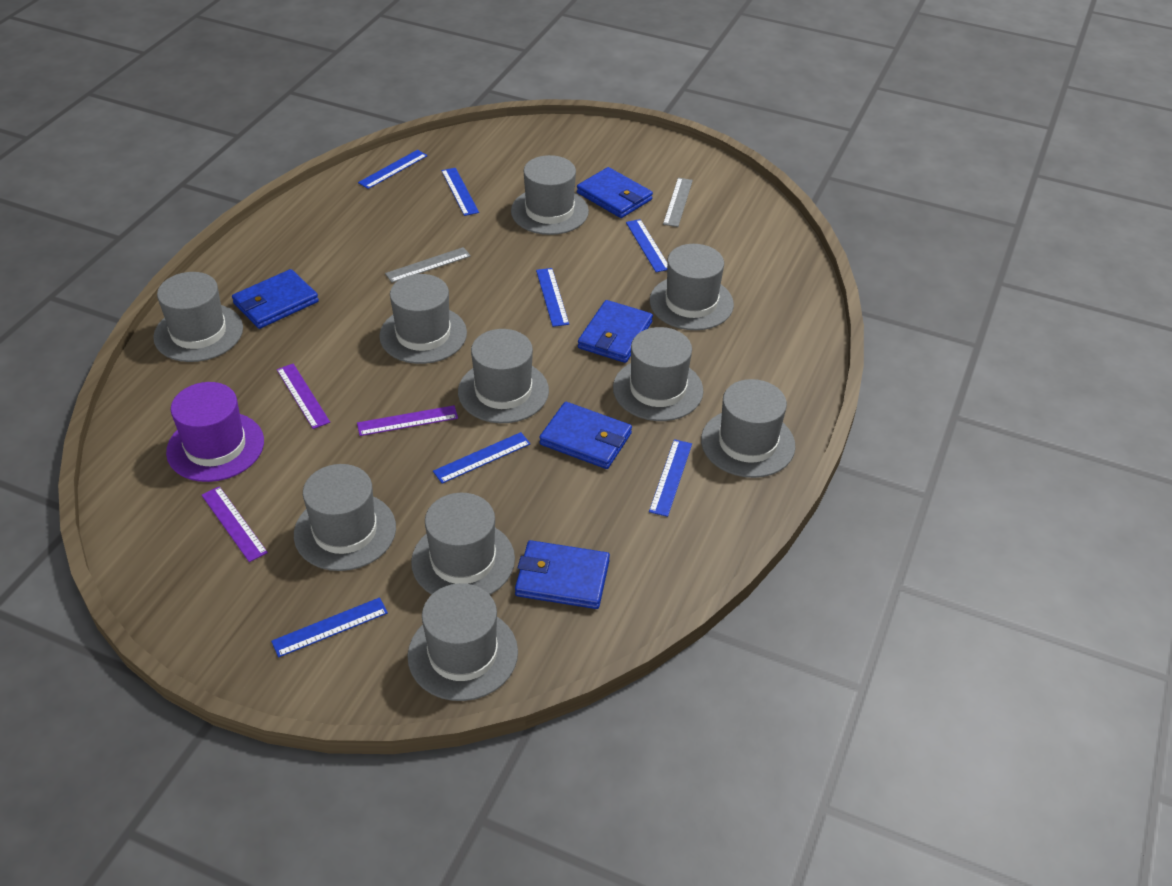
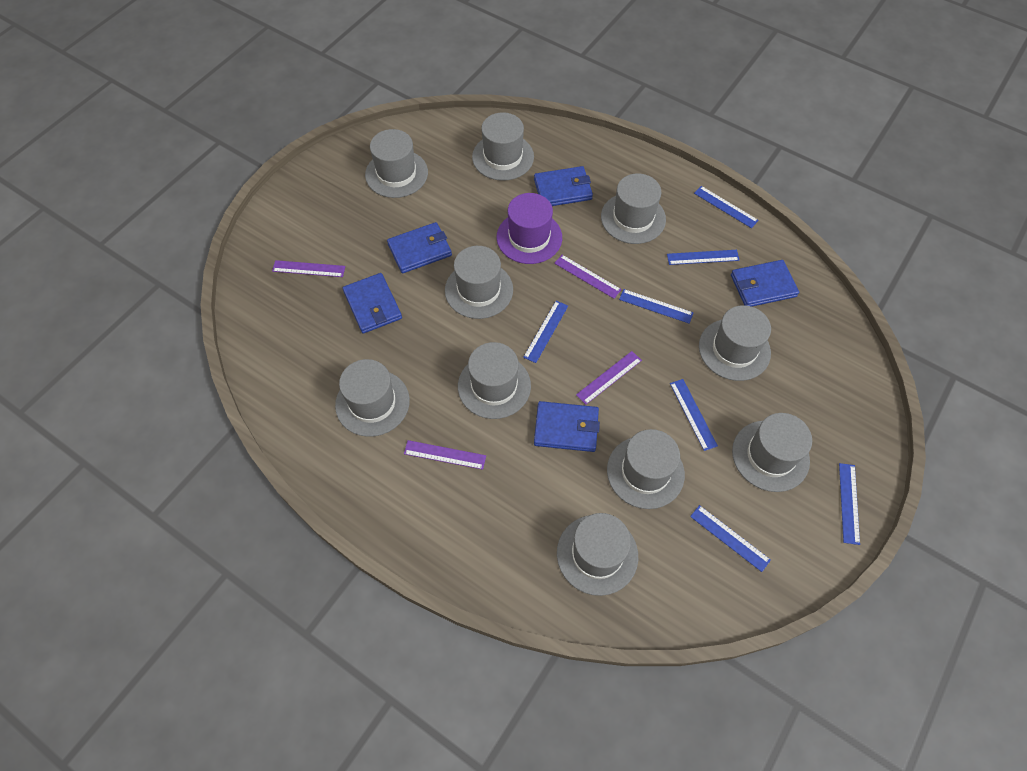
grey ruler: [385,247,471,283] [663,178,693,227] = 2 -> none = 0
purple ruler: [202,486,268,562] [277,363,330,429] [357,405,458,436] = 3 -> [272,260,346,277] [404,440,486,470] [554,255,622,299] [576,351,642,405] = 4

